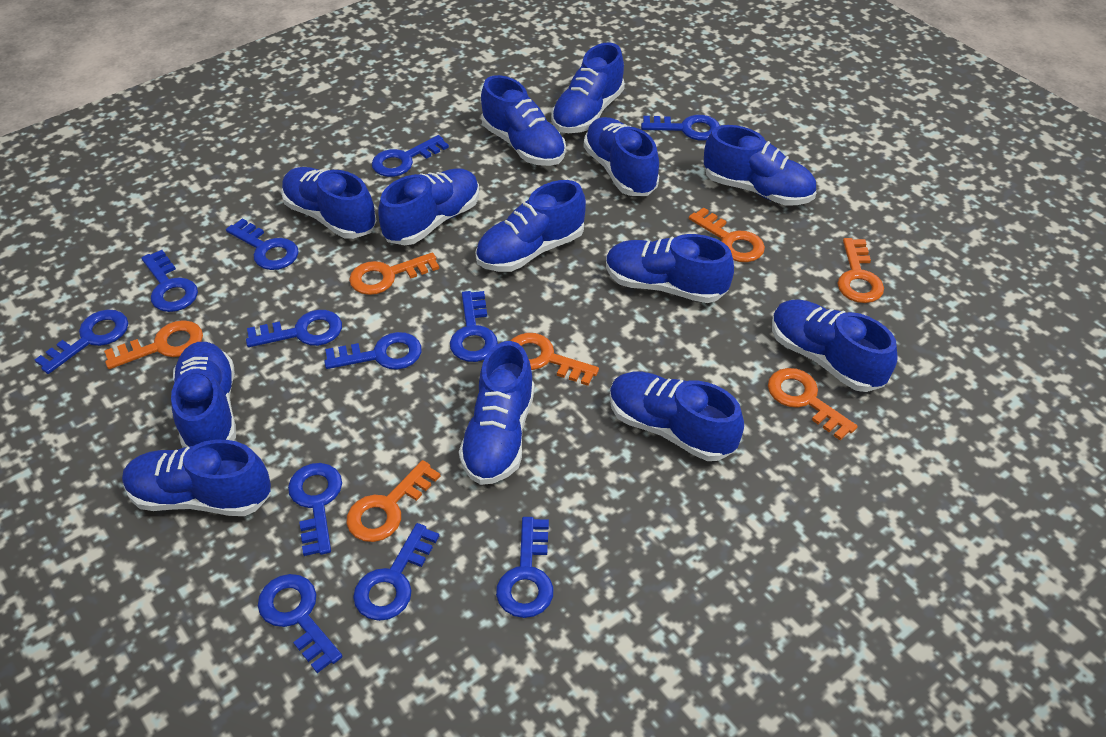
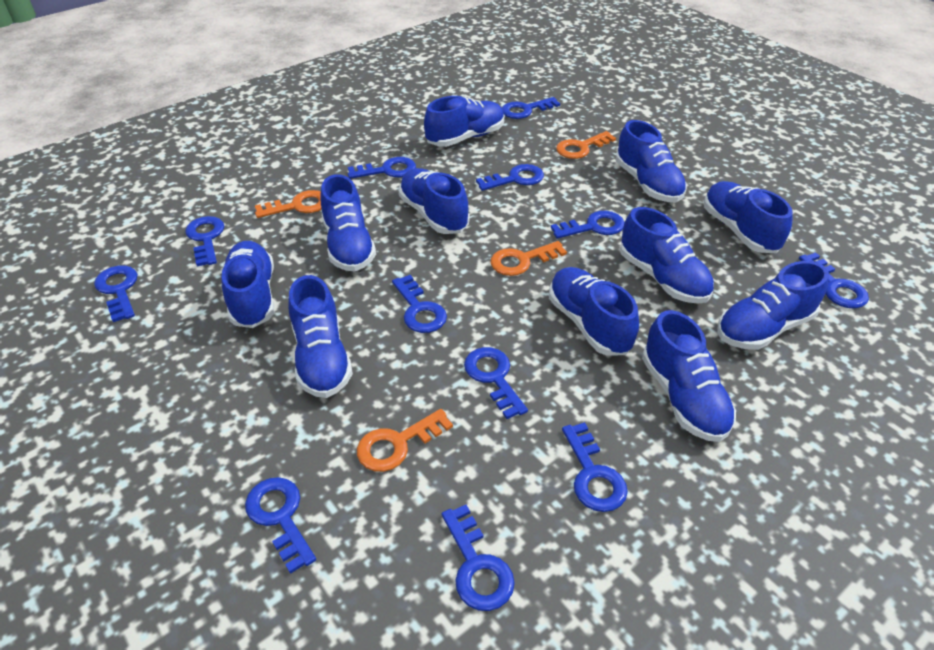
blue shoe: [122,440,271,516] [171,342,236,448] [281,167,377,239] [378,168,479,245] [459,341,535,485] [475,180,586,272] [481,75,566,166] [551,42,625,133] [584,117,659,196] [606,234,734,303] [610,372,744,461] [704,125,816,205] [772,299,897,392] = 13 -> [221,241,274,328] [289,275,353,398] [320,174,376,271] [399,168,469,234] [424,96,505,147] [549,267,639,356] [615,120,687,202] [620,207,714,304] [642,310,736,442] [704,181,793,253] [717,261,829,350] = 11
orange key: [104,320,203,369] [346,460,440,542] [349,252,439,295] [511,333,599,386] [689,207,765,262] [768,368,858,440] [838,238,884,303] = 7 -> [255,190,322,218] [357,409,453,472] [491,241,567,276] [556,131,616,159] = 4

